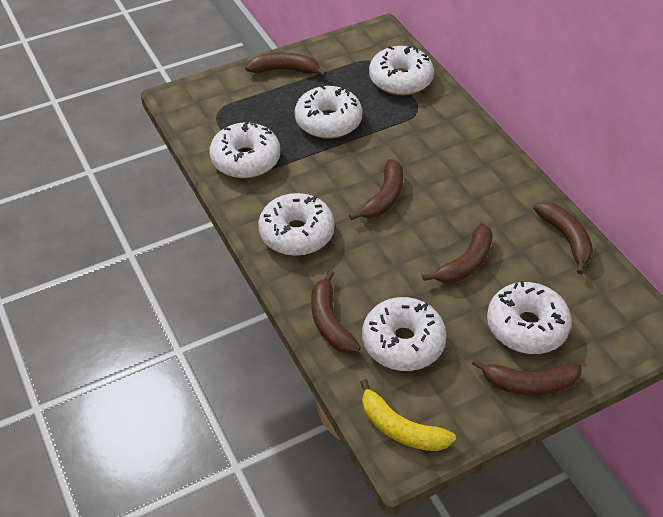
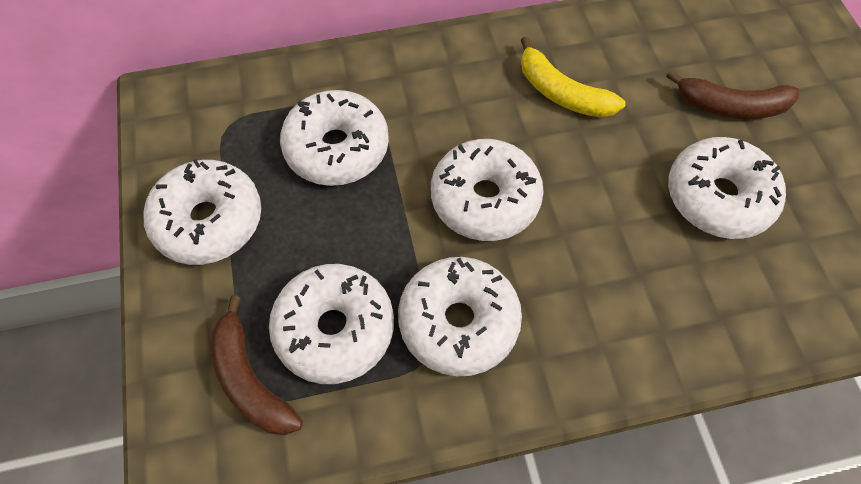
brown banana: [245,52,327,76] [311,270,361,354] [349,159,403,220] [422,223,493,283] [472,359,582,395] [533,202,593,274] = 6 -> [210,295,303,435] [666,70,799,119] = 2

